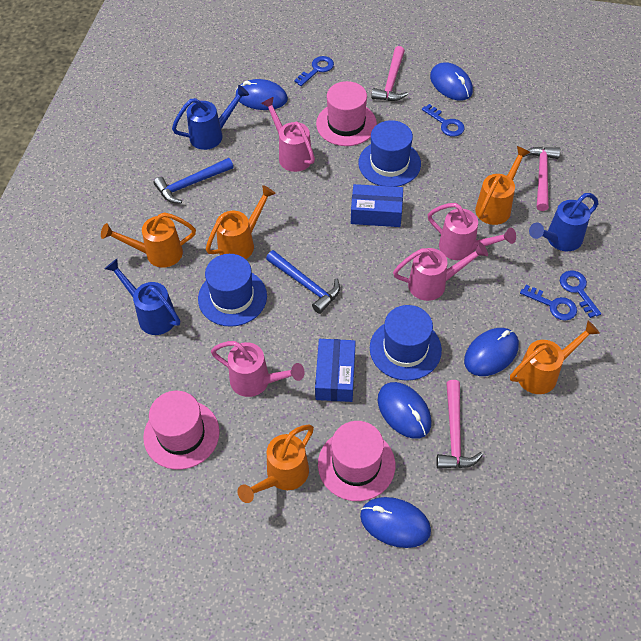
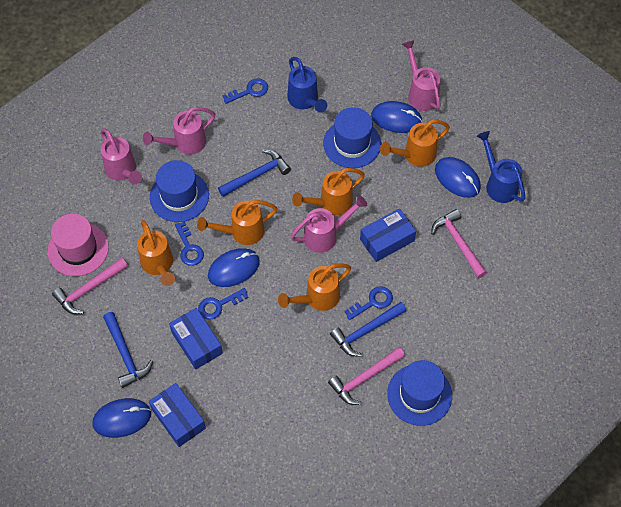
blue box: [315,339,356,402] [351,184,403,227] = 2 -> [149,383,206,447] [169,308,223,370] [360,208,416,262] = 3
blue hammer: [153,158,233,203] [266,250,340,314] = 2 -> [103,312,153,388] [218,150,291,197] [330,302,406,357] = 3
blue mouse: [236,79,288,110] [360,497,431,548] [378,382,431,439] [430,62,473,101] [464,328,519,376] = 5 -> [93,398,151,438] [208,248,260,287] [371,101,422,133] [435,157,481,198] = 4
blue watering can: [105,259,180,335] [172,85,249,150] [529,193,599,251] = 3 -> [287,57,327,113] [477,131,525,203] = 2
pink hat: [143,391,220,470] [316,81,377,146] [318,421,395,501] = 3 -> [48,214,109,276] = 1

